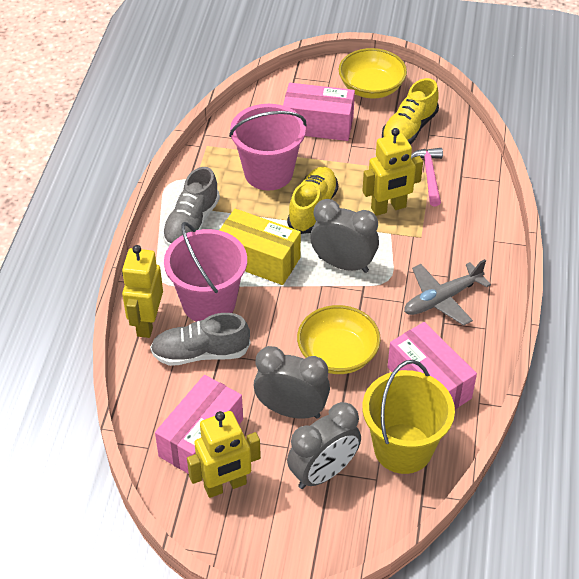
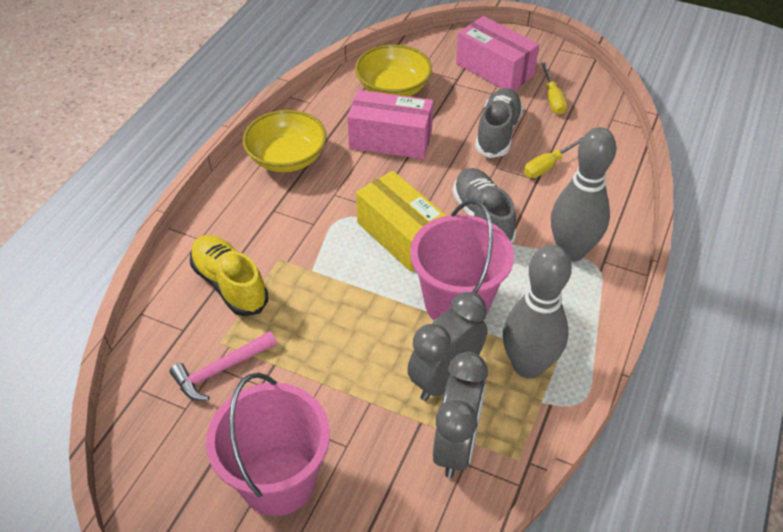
grey bowling pin: none = 0 -> [503,245,572,379] [551,127,616,261] = 2
grey clock: [254,346,330,419] [287,402,361,489] [310,199,379,273] = 3 -> [407,292,488,401] [433,352,488,478] = 2
grey plane: [404,259,491,326] = 1 -> none = 0
pink box: [155,375,243,474] [283,83,355,141] [387,322,477,410] = 3 -> [347,90,433,159] [456,16,539,91] = 2
yellow bucket: [362,360,455,474] = 1 -> none = 0
yellow robot: [122,245,163,338] [187,411,261,498] [362,128,423,216] = 3 -> none = 0
yellow screwdriver: none = 0 -> [524,136,584,178] [541,62,567,114] = 2
yellow shoe: [287,167,338,234] [382,78,439,145] = 2 -> [190,235,268,316] = 1

